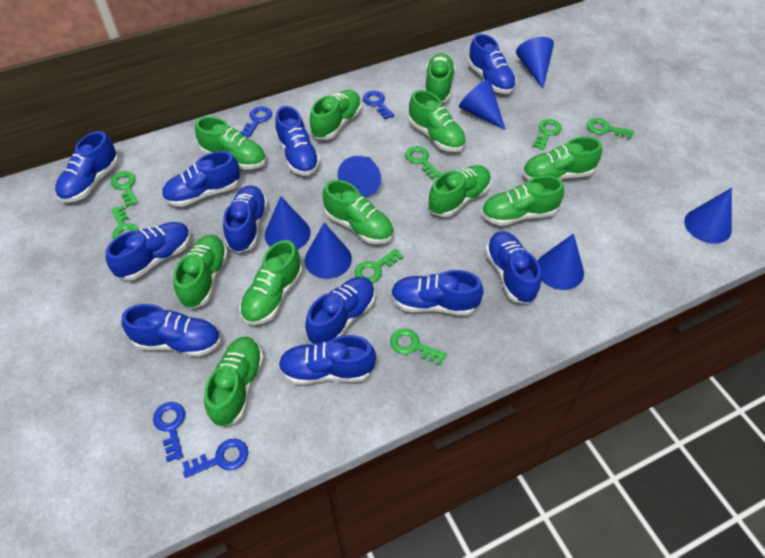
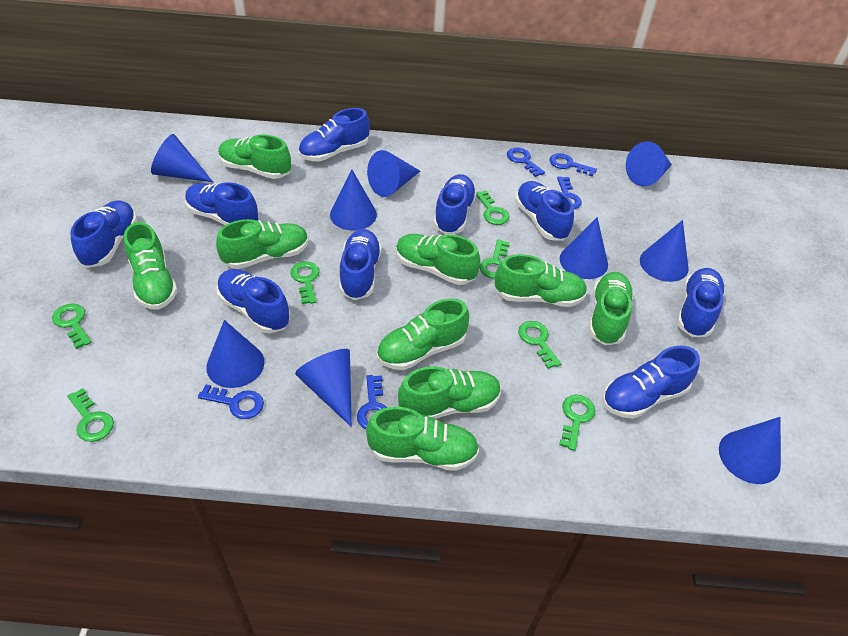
blue cone: [265,196,311,250] [305,223,352,279] [337,156,381,197] [459,79,506,130] [516,37,554,89] [537,233,584,290] [684,188,732,244] = 7 -> [151,134,213,182] [206,320,264,388] [295,349,352,427] [330,169,377,231] [367,150,420,197] [560,217,608,279] [626,141,672,186] [640,220,688,282] [719,417,781,484] = 9
blue key: [153,402,185,462] [182,439,248,478] [240,106,272,137] [363,91,394,119] = 4 -> [198,385,264,419] [357,375,387,429] [507,147,545,177] [549,153,597,176] [557,176,582,209] = 5
blue shoe: [55,131,119,203] [106,222,191,281] [122,304,221,357] [162,151,240,207] [223,185,268,253] [275,106,320,176] [278,335,376,385] [305,277,375,345] [391,270,484,316] [468,34,516,94] [485,232,541,304] = 11 -> [70,200,137,268] [185,182,258,225] [217,269,290,333] [298,108,370,162] [339,229,382,300] [434,174,477,235] [515,181,574,241] [602,346,700,419] [677,268,725,337] = 9
green shoe: [173,235,228,309] [195,116,266,170] [204,337,264,427] [239,240,303,325] [310,90,362,140] [323,180,393,244] [409,90,466,152] [425,53,455,103] [428,165,491,217] [481,176,564,226] [522,137,602,180] = 11 -> [124,222,178,310] [216,219,309,269] [218,134,291,179] [366,407,479,471] [377,298,469,370] [396,234,480,285] [398,366,501,419] [495,254,587,307] [589,272,634,345] = 9

